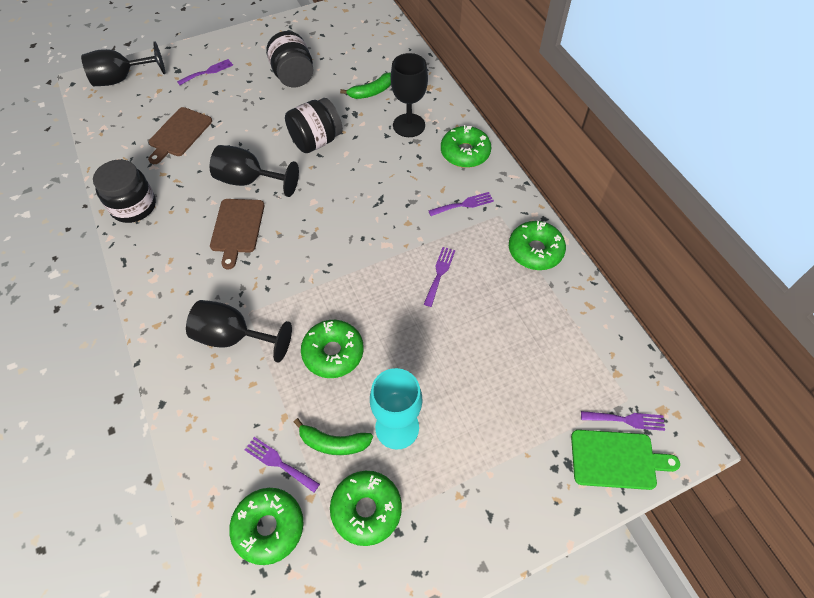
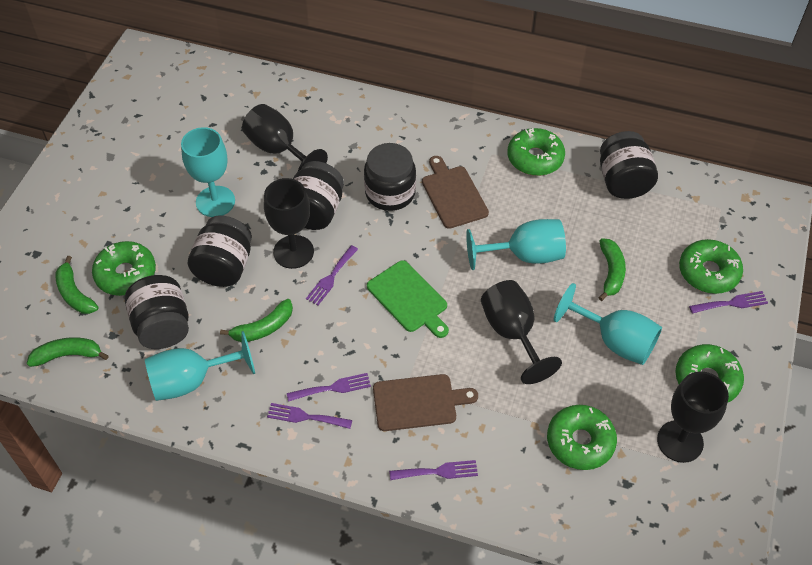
black jar: [93,159,156,223] [266,31,313,87] [285,98,343,153] = 3 -> [125,275,189,349] [188,216,252,287] [293,161,344,230] [364,143,416,211] [600,131,658,199] = 5
green banana: [294,418,373,455] [340,73,391,99] = 2 -> [27,337,109,367] [56,256,98,314] [220,299,293,342] [598,238,626,301] = 4
turquoise goblet: [370,368,422,450] = 1 -> [145,331,255,401] [181,127,235,217] [466,219,566,270] [554,283,662,365] = 4

